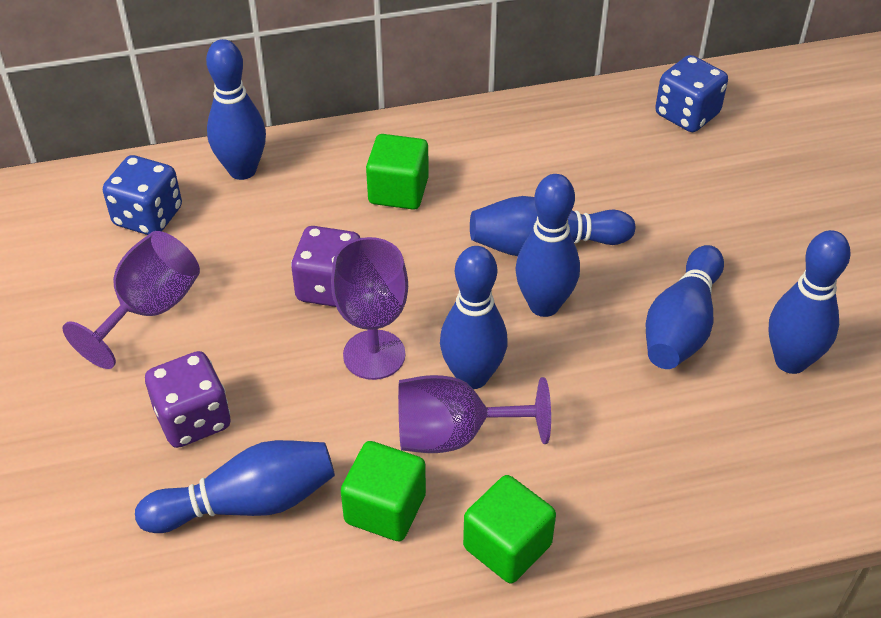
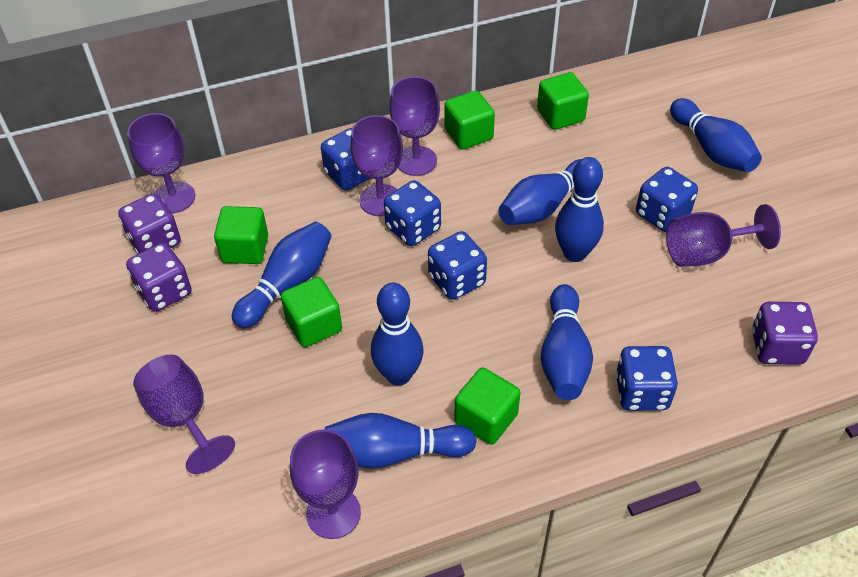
blue dice: [103,155,182,235] [655,55,728,132] = 2 -> [321,128,370,191] [384,180,441,246] [428,231,487,300] [616,346,678,411] [636,167,698,232] = 5
green cube: [341,441,426,541] [366,134,429,210] [463,475,556,583] = 3 -> [214,206,268,264] [281,277,342,347] [444,90,495,150] [455,367,520,445] [537,72,589,130] = 5
purple dice: [145,351,231,448] [291,226,360,307] = 2 -> [118,193,181,254] [126,242,192,312] [752,302,818,365] = 3
purple goblet: [62,231,200,369] [331,237,408,380] [398,375,551,453] = 3 -> [127,113,195,213] [133,355,235,474] [290,429,361,539] [350,115,403,216] [389,76,440,176] [666,204,781,267] = 6

